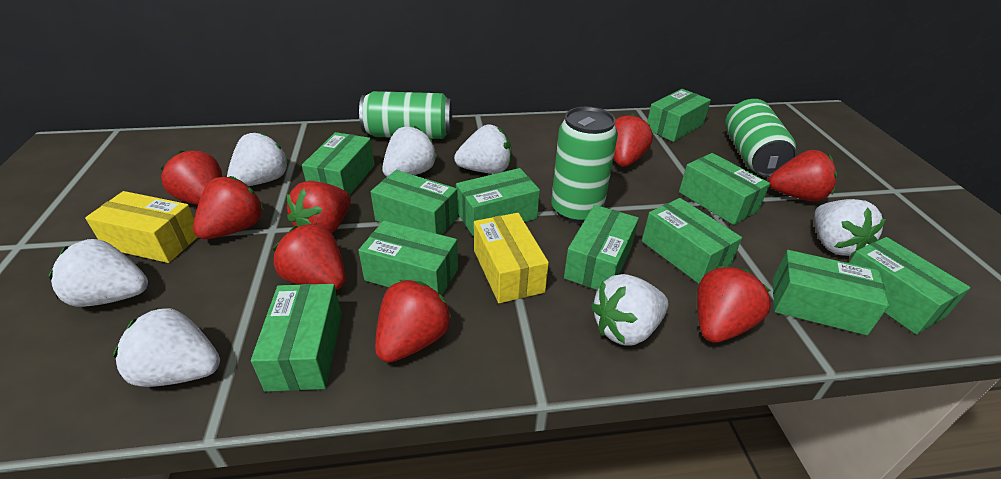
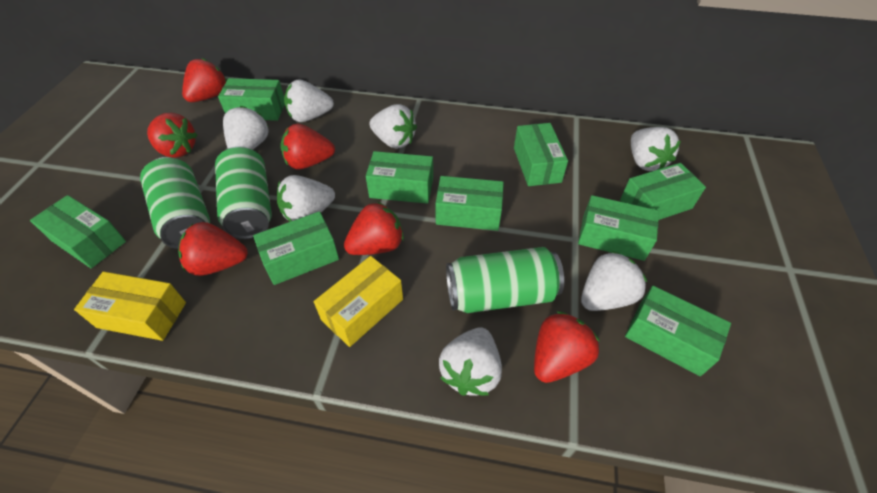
green box: [251,284,342,392] [302,132,375,195] [358,221,458,296] [370,170,458,235] [456,168,540,236] [564,205,639,290] [642,198,742,284] [647,89,711,142] [679,153,770,225] [773,250,889,335] [849,237,971,334] = 11 -> [30,195,126,268] [218,78,285,121] [253,211,339,285] [366,151,433,204] [436,176,504,231] [514,123,568,186] [578,195,659,261] [620,163,706,220] [625,286,731,376] = 9
red strawberry: [160,150,222,205] [193,176,264,239] [273,223,346,290] [287,181,351,233] [375,280,451,363] [613,114,653,167] [697,266,771,343] [768,150,837,202] = 8 -> [147,113,197,158] [178,222,248,276] [182,58,227,102] [281,124,335,170] [344,202,404,255] [534,311,600,383] = 6

